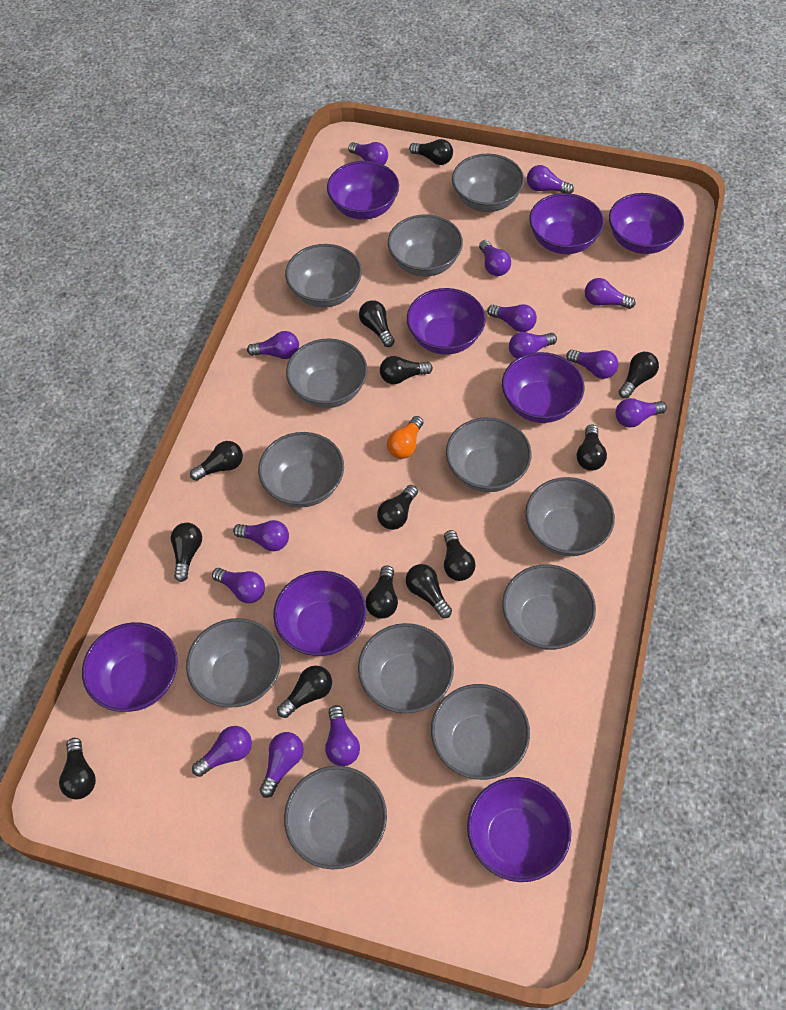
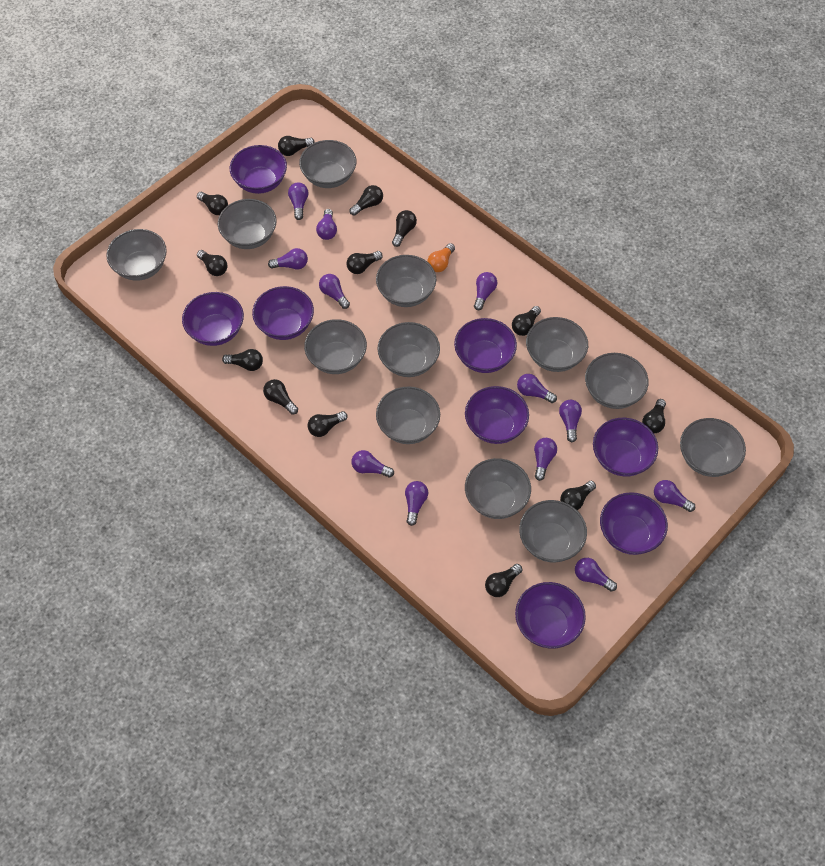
purple light bulb: [192,726,252,777] [212,568,265,603] [233,520,289,551] [247,331,299,359] [260,732,304,798] [325,705,360,766] [348,142,388,165] [479,240,511,276] [487,304,537,332] [509,332,557,359] [527,165,574,194] [566,349,618,379] [585,278,635,309] [615,398,667,428] = 14 -> [268,248,308,269] [288,183,308,220] [316,209,337,240] [319,274,350,309] [351,450,394,478] [405,481,428,526] [474,272,497,310] [517,374,557,403] [534,438,557,481] [559,400,582,442] [575,558,617,592] [654,480,695,512] = 12

